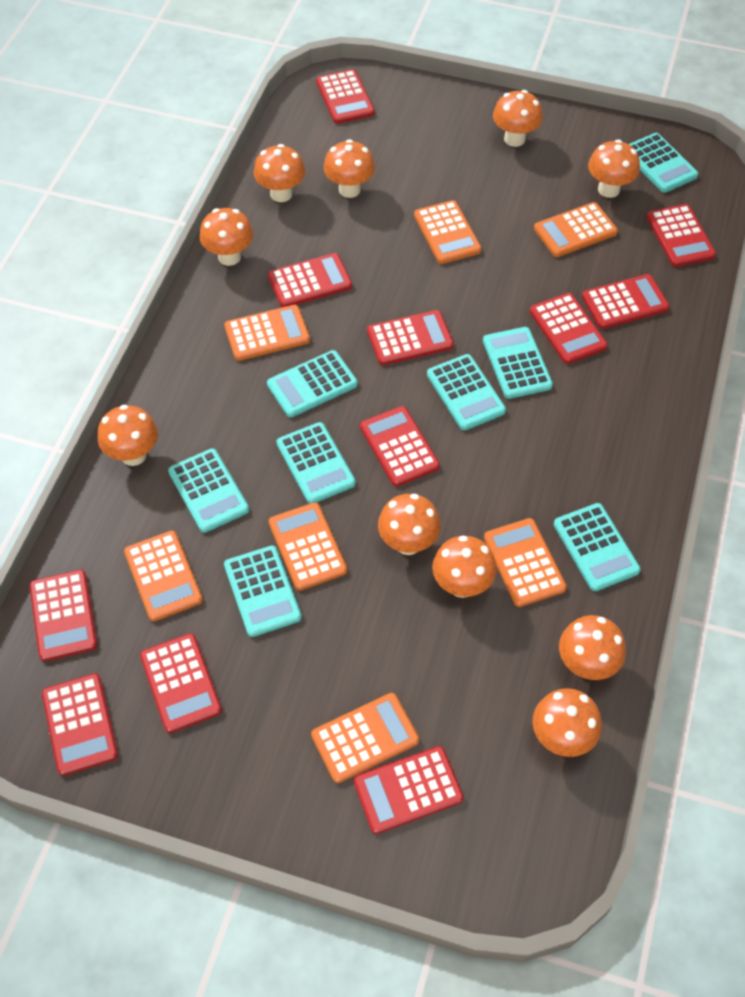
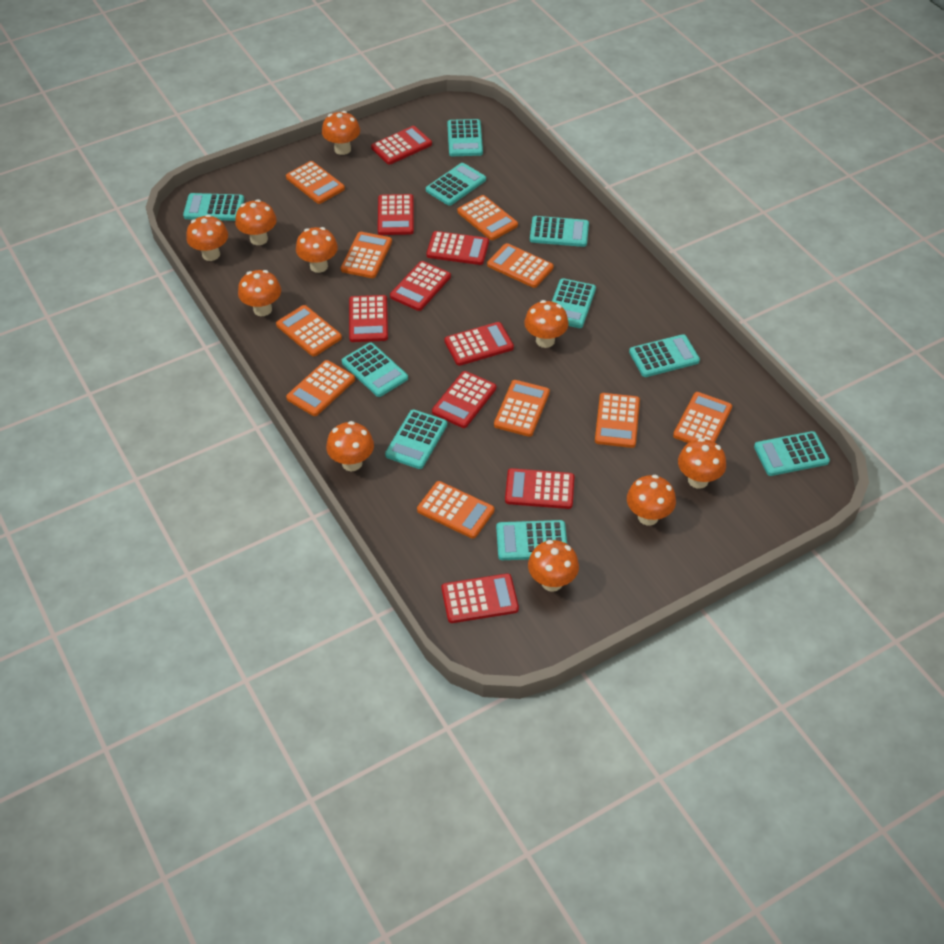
orange calculator: [124,531,203,621] [224,305,310,361] [269,502,347,590] [311,693,419,783] [414,200,481,264] [484,518,567,607] [534,202,618,257] = 7 -> [276,305,342,356] [286,161,345,204] [286,360,355,416] [341,232,392,278] [417,481,494,539] [457,195,518,240] [487,243,554,288] [494,380,550,437] [595,393,640,448] [673,392,732,443] = 10
red calculator: [30,570,97,661] [42,673,118,776] [140,633,222,733] [268,253,352,307] [316,69,375,124] [354,746,463,834] [360,406,440,486] [367,310,454,365] [530,293,607,364] [582,274,669,329] [647,204,716,267] = 11 -> [349,295,388,342] [371,126,432,164] [378,194,414,235] [390,261,451,311] [427,231,489,265] [432,371,496,428] [442,573,519,623] [444,322,514,366] [505,468,574,509] = 9
turquoise calculator: [168,448,249,533] [224,546,302,637] [267,350,358,417] [276,422,356,504] [427,354,506,430] [483,327,553,399] [554,503,641,591] [629,133,698,193] = 8 -> [183,193,244,221] [342,342,408,397] [385,410,447,469] [426,163,486,206] [447,119,483,156] [496,520,567,560] [530,216,589,247] [552,278,596,328] [629,334,700,377] [754,431,830,476] = 10

